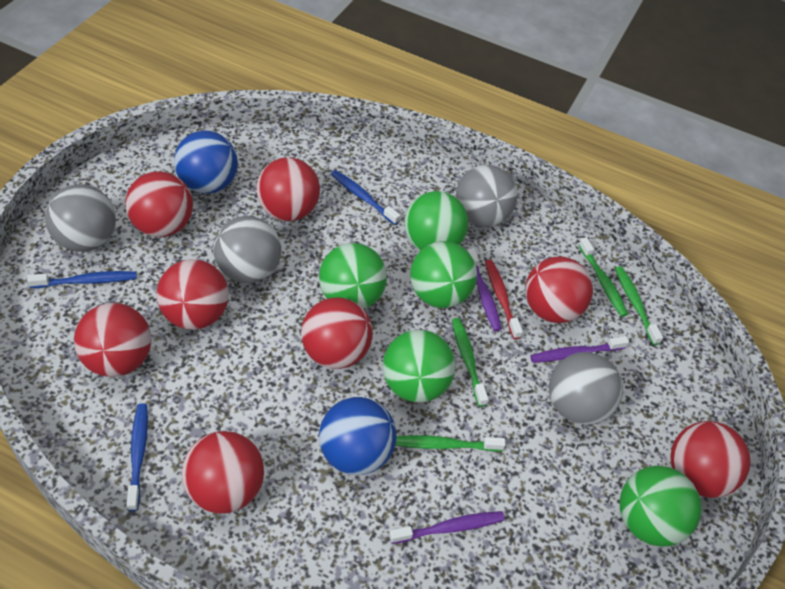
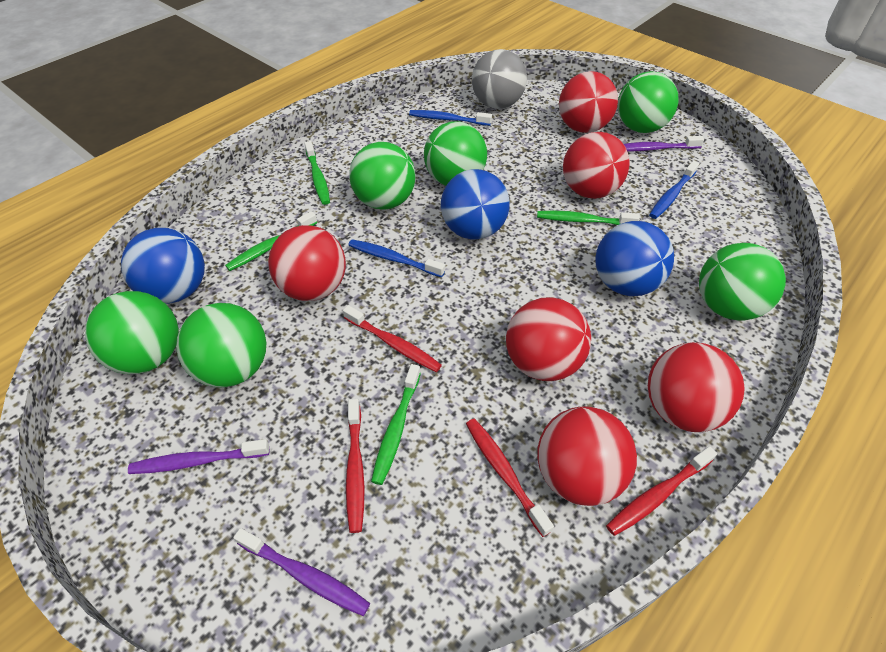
blue ball: [174,131,238,194] [319,397,396,475] = 2 -> [121,228,205,304] [441,169,510,239] [595,221,674,296] = 3
green ball: [319,243,387,309] [383,330,455,402] [405,191,468,251] [410,241,477,308] [620,466,702,547] = 5 -> [85,291,179,374] [176,303,266,388] [349,142,416,210] [424,122,487,186] [618,71,679,133] [699,243,786,320] = 6
grey ball: [45,184,116,252] [213,216,281,283] [456,165,518,227] [549,352,623,425] = 4 -> [472,49,527,109] = 1
red ball: [74,303,152,377] [125,171,193,237] [157,259,229,330] [182,431,264,513] [256,157,320,221] [301,298,373,369] [525,257,593,323] [670,421,751,498] = 8 -> [268,225,346,301] [506,297,591,381] [537,406,637,506] [559,71,618,133] [563,132,630,199] [648,342,745,432] = 6
red toothbrush: [485,260,523,339] = 1 -> [343,305,442,372] [346,399,365,533] [466,418,554,537] [606,446,717,536] = 4

